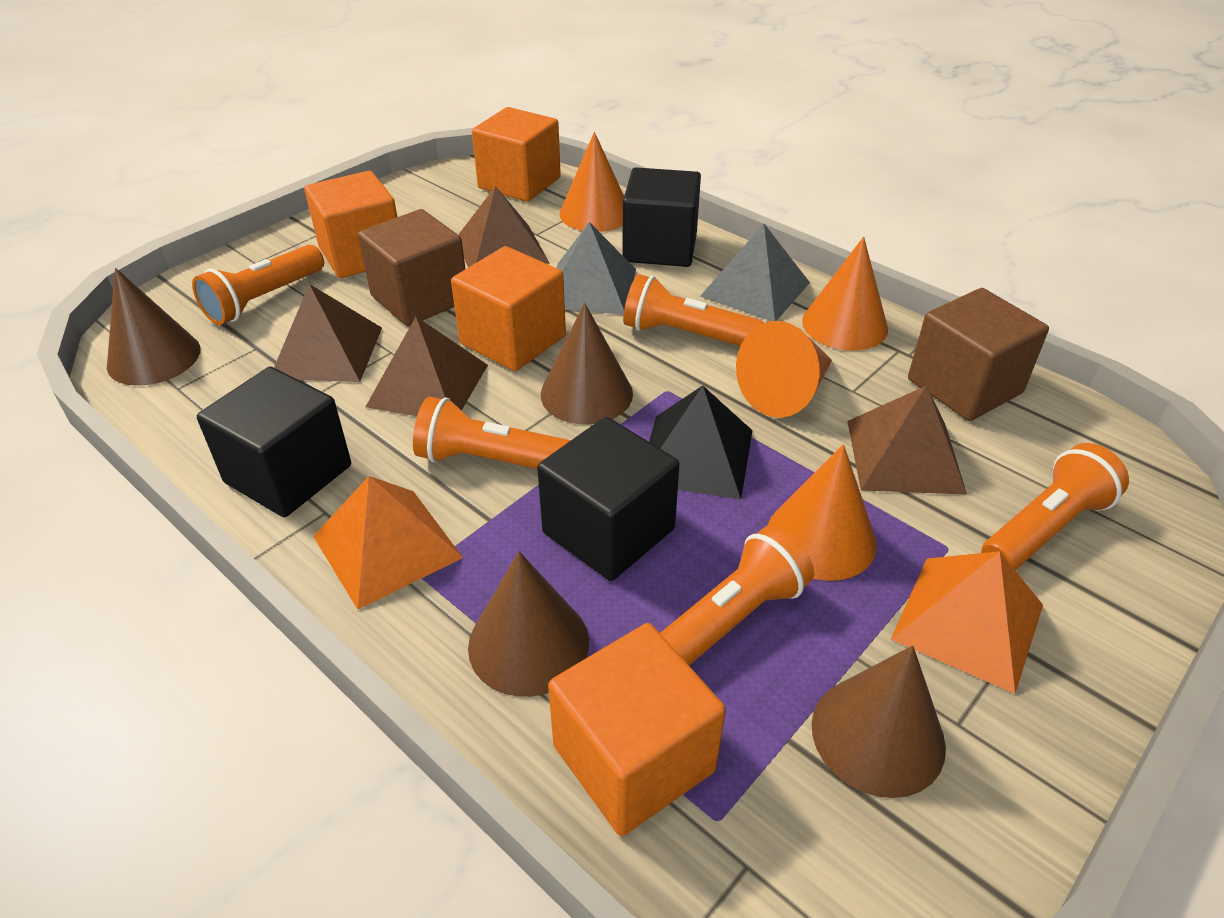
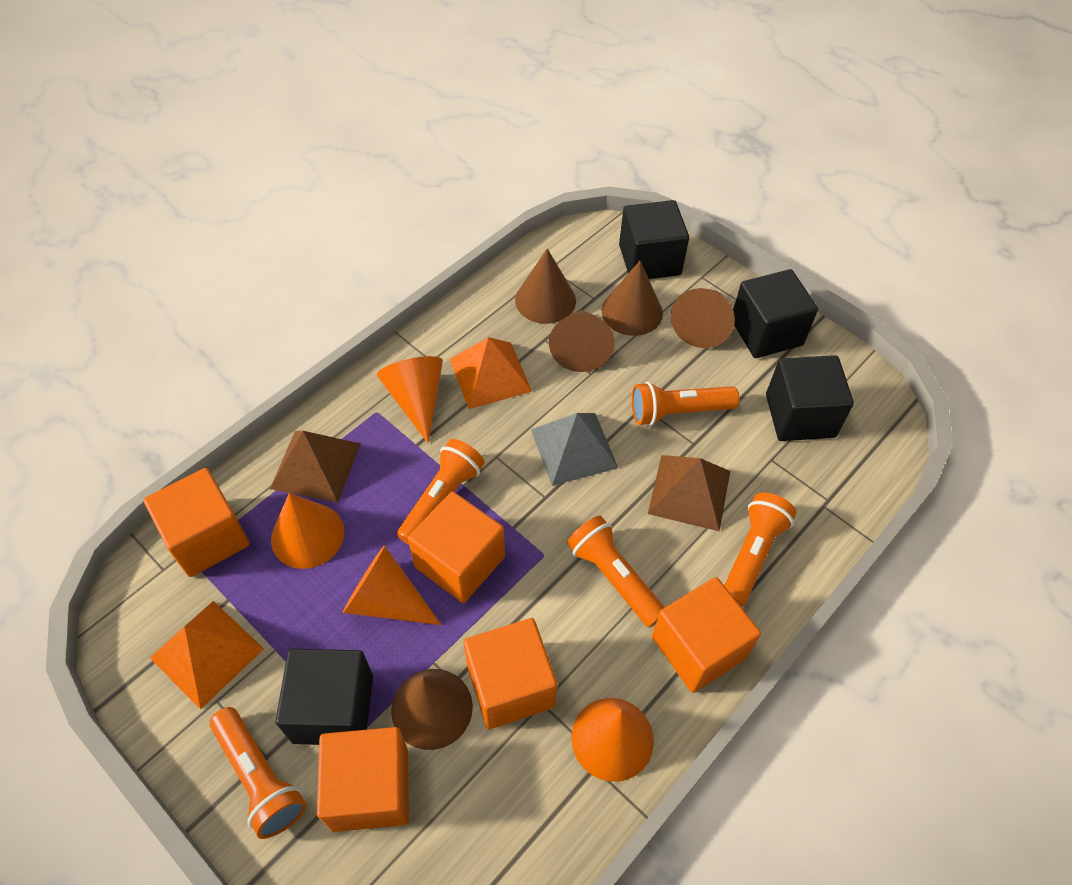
black cube: [197,367,351,517] [537,417,680,581] [622,167,701,267] = 3 -> [276,649,373,745] [619,200,689,279] [733,269,818,358] [766,355,854,441] = 4
black pyramid: [649,386,753,500] = 1 -> none = 0
brown cone: [107,268,200,386] [468,551,589,697] [541,303,633,425] [812,645,946,798] = 4 -> [391,669,473,750] [515,249,576,324] [549,309,615,372] [601,261,663,336] [671,288,735,348] = 5
brown cube: [358,209,465,326] [908,288,1049,421] = 2 -> none = 0
brown pyramid: [274,284,382,382] [366,317,488,416] [458,186,550,268] [847,386,967,495] = 4 -> [270,431,360,503] [648,455,730,531] = 2
grey pyramid: [557,222,636,315] [700,224,810,321] = 2 -> [531,413,618,486] = 1
orange cube: [304,171,397,278] [451,246,566,371] [472,107,561,202] [548,623,726,836] = 4 -> [144,468,250,577] [317,727,409,832] [408,491,505,603] [464,618,557,729] [652,577,761,693] = 5

